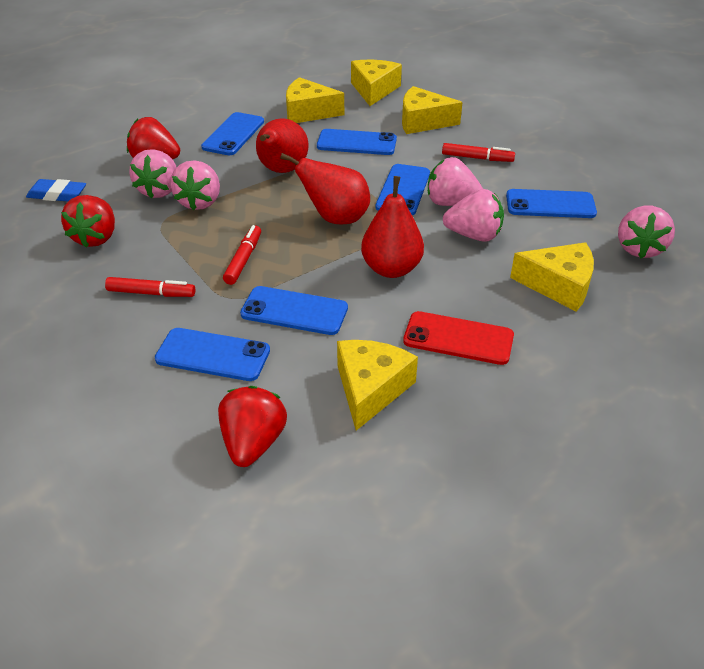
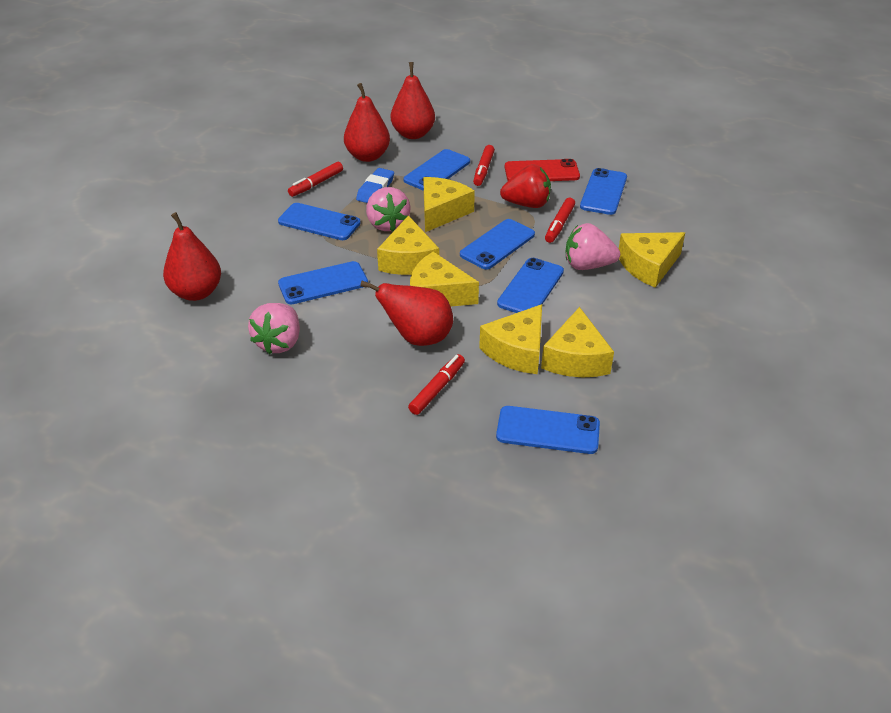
blue phone: [155,328,270,381] [201,112,264,155] [240,286,348,335] [317,129,397,155] [376,164,430,215] [506,189,597,218] = 6 -> [278,203,361,240] [278,261,368,304] [404,149,470,191] [460,219,535,270] [496,406,600,454] [497,258,564,313] [580,168,627,215] = 7
pink strawberry: [129,149,177,198] [170,160,220,210] [428,157,483,206] [443,189,504,242] [618,206,675,258] = 5 -> [248,303,300,354] [366,187,411,232] [566,223,620,270] = 3
red marker: [105,277,195,297] [223,225,261,285] [442,143,515,162] = 3 -> [288,162,343,197] [408,354,465,415] [473,145,495,186] [545,198,575,243] = 4
red pear: [256,118,309,173] [280,153,370,225] [361,176,424,278] = 3 -> [163,212,221,301] [344,83,390,162] [360,280,453,346] [391,62,435,139] = 4
red strawberry: [61,195,115,248] [127,117,180,159] [218,386,287,467] = 3 -> [500,164,551,208] = 1
yellow cheese: [286,77,344,123] [337,340,418,431] [351,60,402,106] [402,86,463,134] [510,242,594,312] = 5 -> [377,215,439,275] [410,252,479,306] [423,177,475,232] [479,304,542,374] [541,307,614,377] [619,232,685,288] = 6

